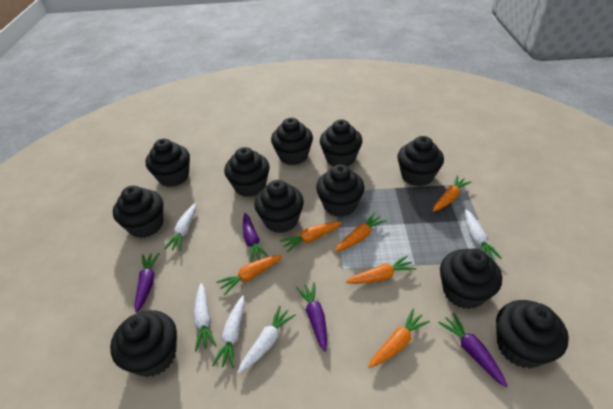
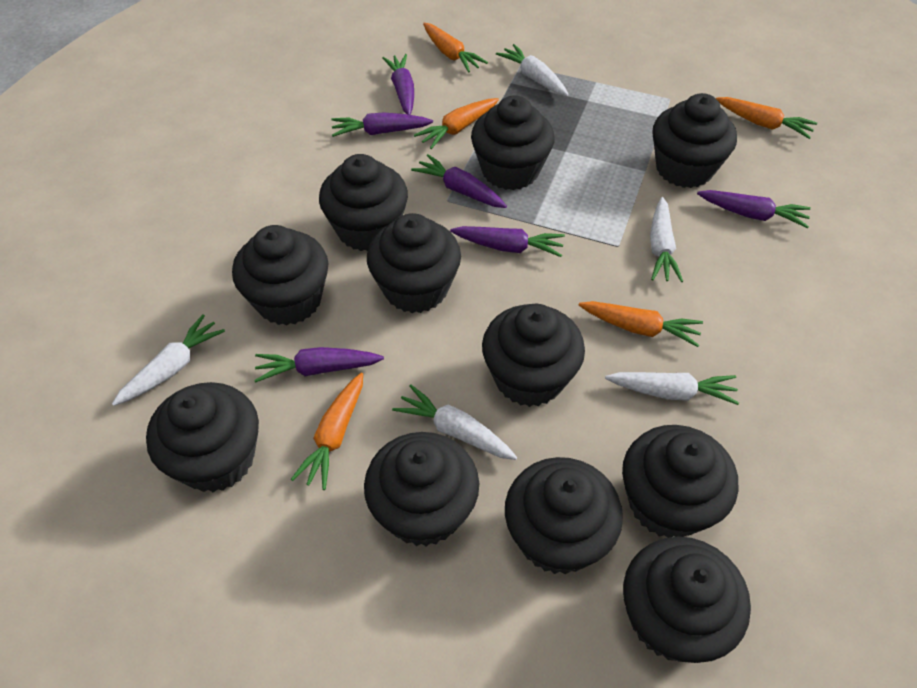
orange carrot: [216,255,282,295] [280,222,342,253] [335,212,387,252] [346,255,416,284] [368,309,430,368] [433,175,472,212] = 6 -> [291,373,363,490] [414,98,499,149] [423,23,488,73] [579,301,703,347] [716,97,817,139] = 5
purple carrot: [134,253,160,313] [243,213,268,262] [296,282,327,352] [438,313,508,387] = 4 -> [254,347,384,383] [331,112,433,137] [382,54,414,115] [411,154,507,208] [450,226,565,257] [697,190,811,228] = 6

